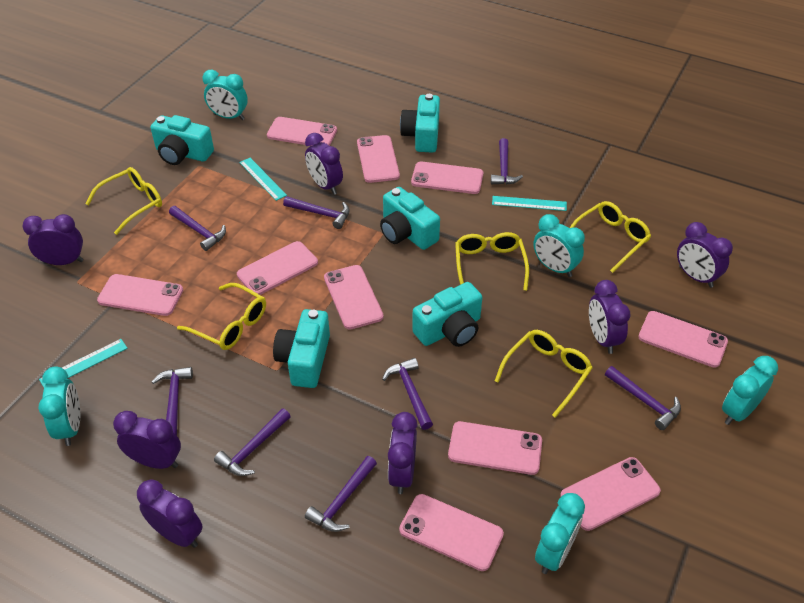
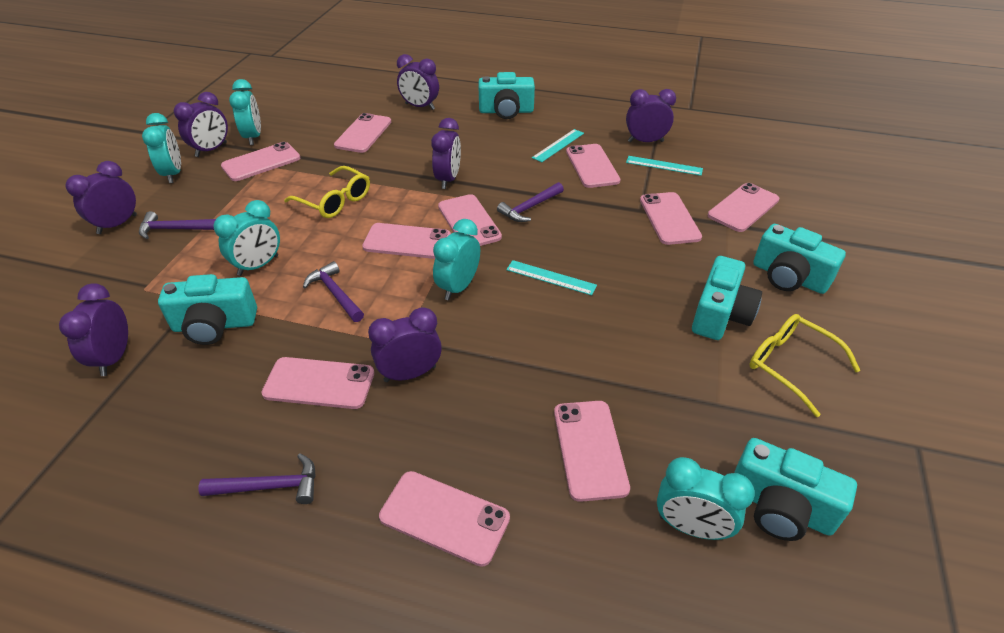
purple hammer: [152,367,193,435] [169,206,226,251] [214,408,291,476] [283,196,350,229] [305,456,377,532] [382,358,433,430] [491,138,523,185] [605,366,681,430] = 8 -> [139,211,216,239] [199,453,316,504] [303,261,364,322] [497,182,564,222] = 4
yellow glasses: [86,167,162,235] [177,283,266,350] [455,232,529,291] [495,330,593,418] [570,201,651,273] = 5 -> [284,166,370,218] [750,314,861,417] = 2

